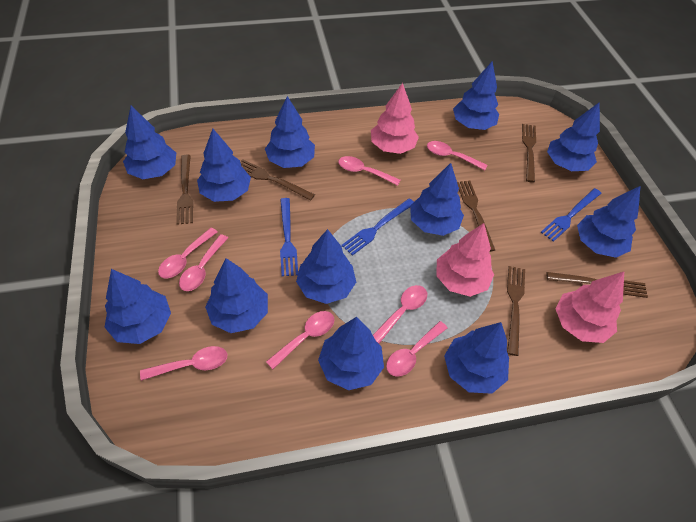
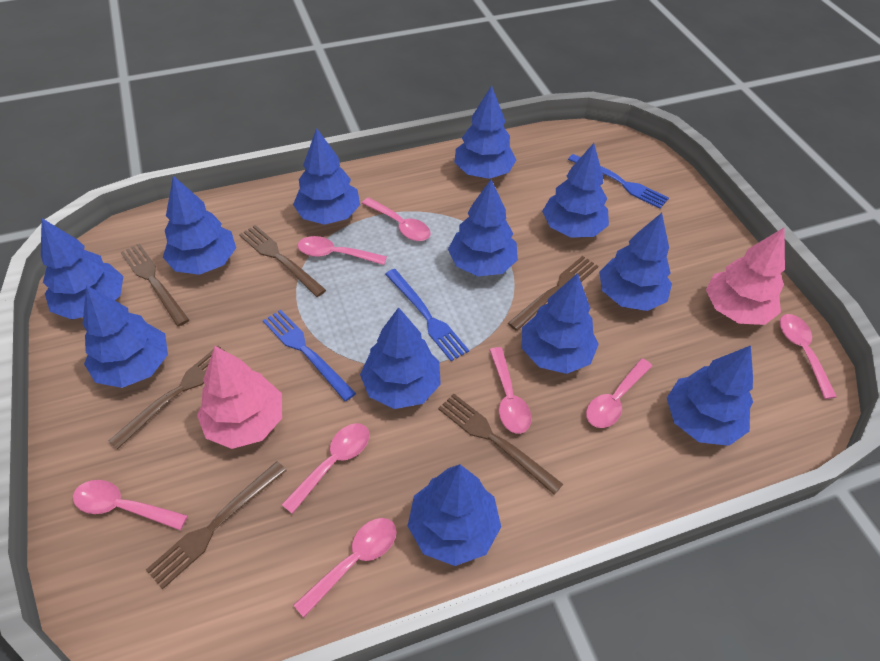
pink tree: [371,83,419,154] [436,223,494,297] [555,272,624,343] = 3 -> [197,346,282,449] [706,228,785,325] = 2

